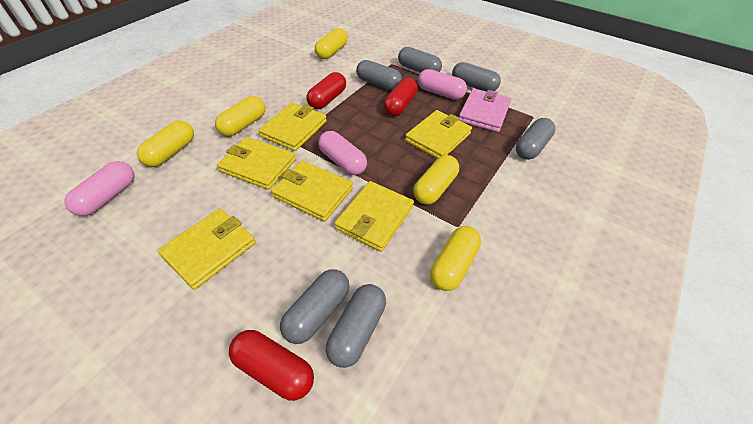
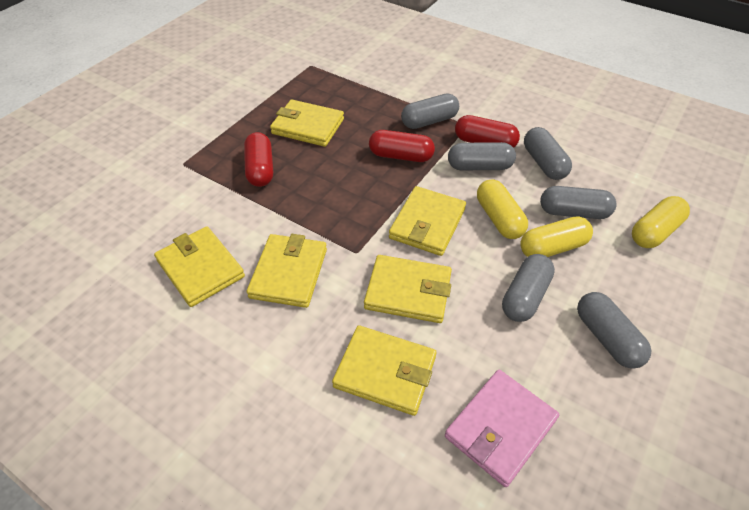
pink capsule: [64,161,135,216] [318,131,367,175] [418,69,467,100] = 3 -> none = 0
yellow capsule: [137,120,194,167] [215,96,266,136] [315,28,348,59] [413,155,459,205] [430,226,481,291] = 5 -> [477,179,528,239] [520,216,593,257] [632,196,690,248] = 3

